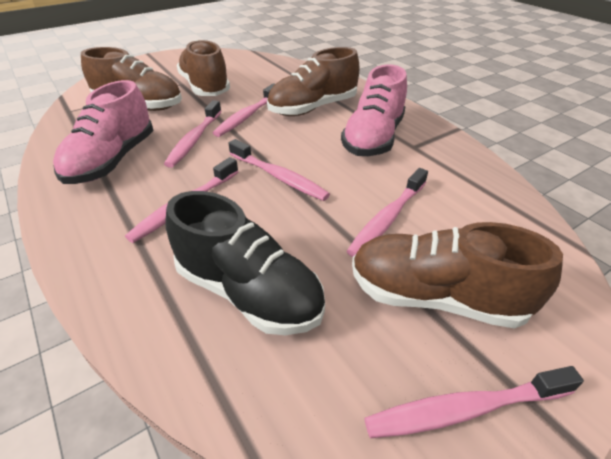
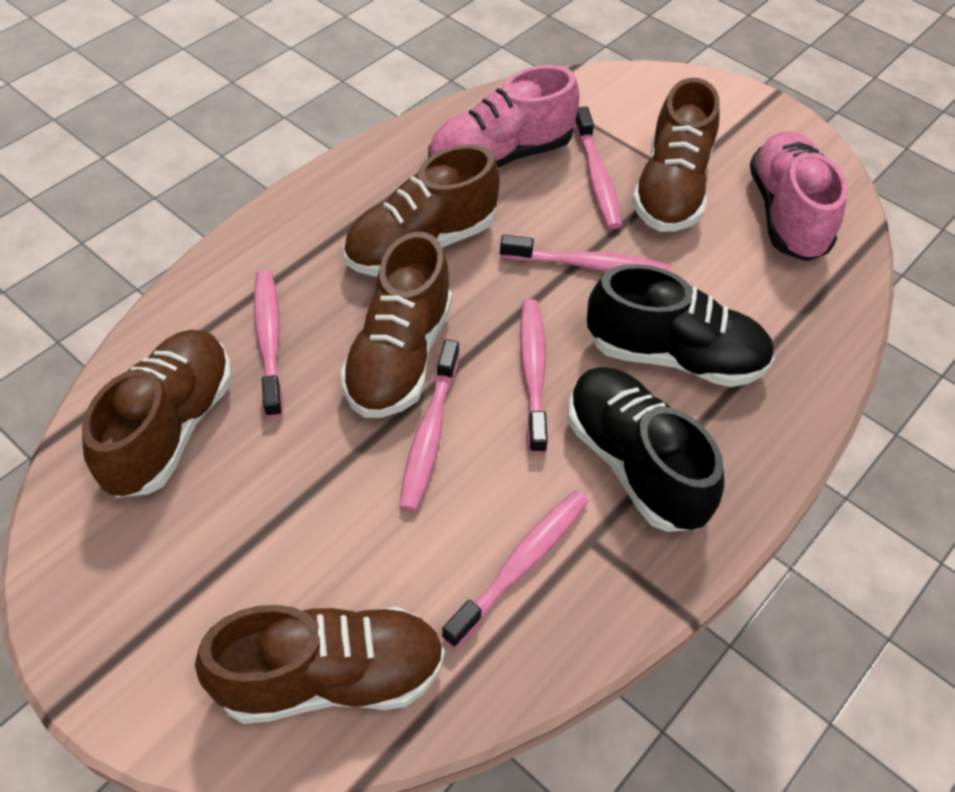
black shoe: [165,191,325,335] = 1 -> [567,367,724,532] [587,264,774,387] = 2
brown shoe: [81,47,182,111] [177,40,230,96] [267,47,360,116] [352,222,563,329] = 4 -> [82,330,232,498] [195,605,445,724] [340,232,452,418] [343,145,500,277] [632,78,720,232] = 5

